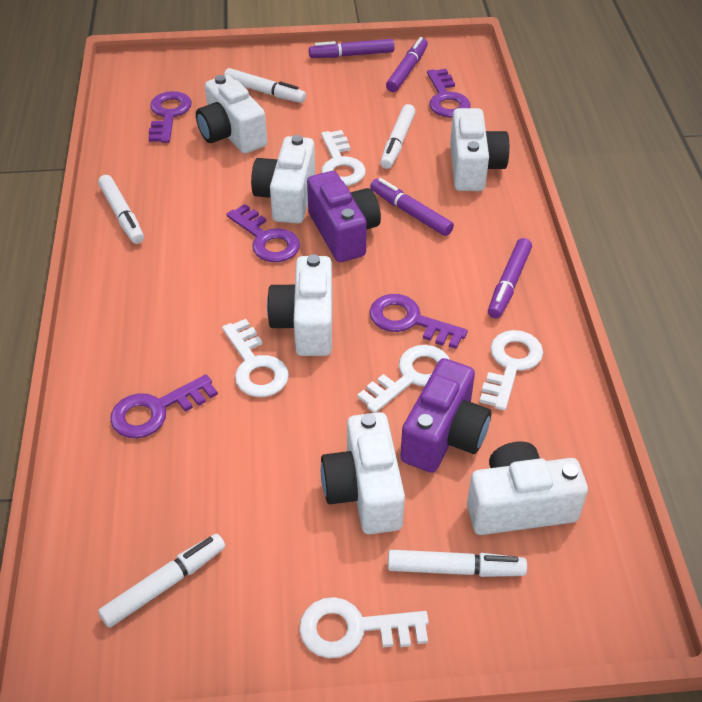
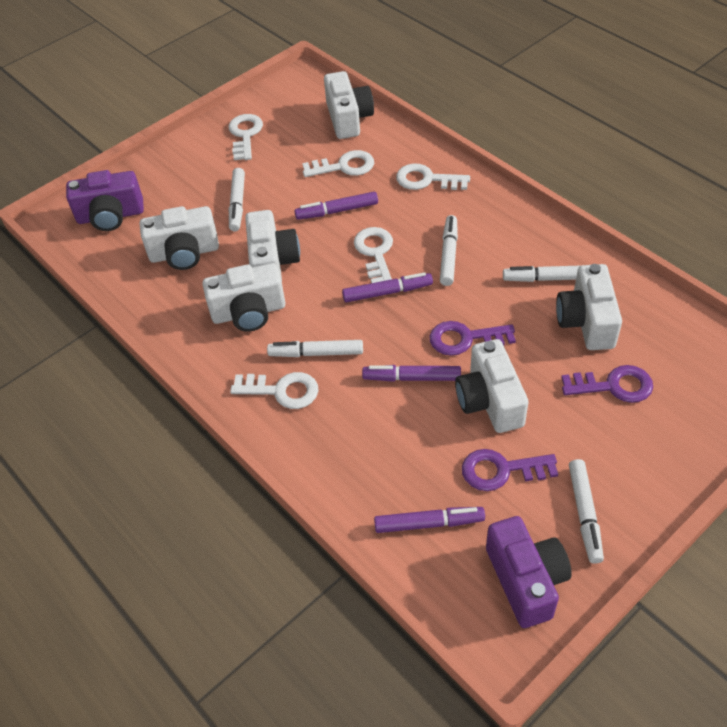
purple key: [110,374,218,438] [148,91,192,143] [226,204,300,262] [369,294,468,349] [427,69,470,118] = 5 -> [430,321,516,356] [462,449,558,491] [561,365,653,403] = 3

